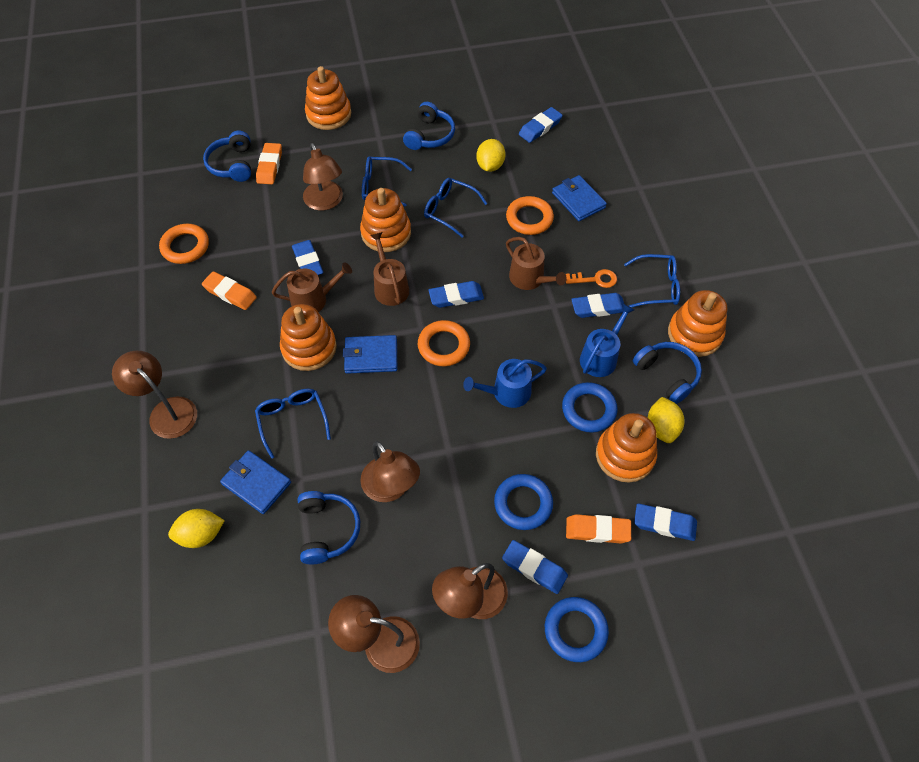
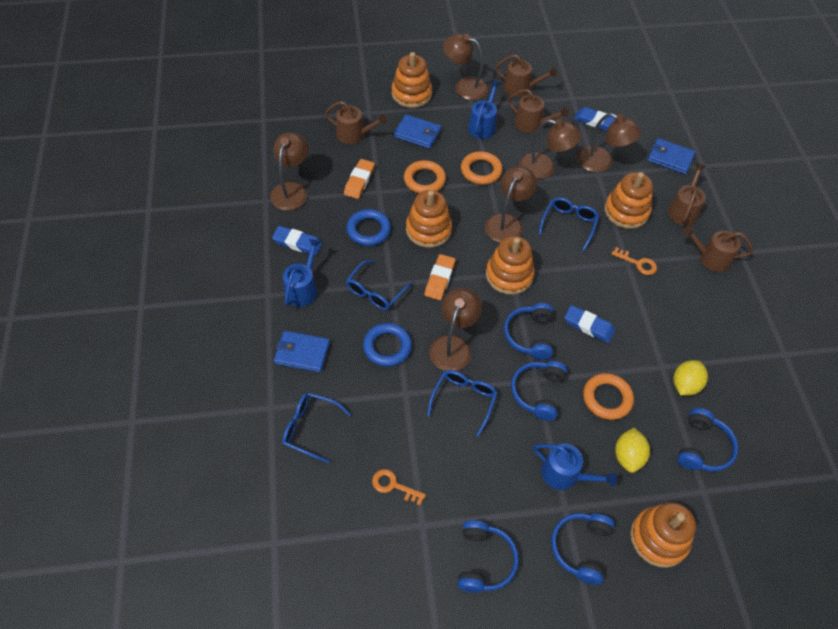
blue eraser: [292,240,323,275] [428,281,484,308] [502,540,568,594] [519,107,563,143] [571,293,624,318] [634,503,697,541] = 6 -> [272,226,322,256] [564,305,615,343] [574,107,615,131] = 3
blue headphones: [203,131,251,182] [298,491,360,565] [403,102,455,150] [633,342,702,404] = 4 -> [458,520,519,593] [504,303,553,360] [511,361,567,421] [551,513,615,585] [677,408,738,472] = 5
blue ring: [494,474,553,530] [545,597,609,662] [562,382,617,433] = 3 -> [347,209,391,246] [363,323,412,367] = 2
blue watering can: [463,359,547,408] [580,304,635,377] = 2 -> [283,239,320,307] [468,81,501,139] [533,443,617,490] = 3
brown lamp: [112,351,197,439] [303,143,343,211] [328,595,420,673] [360,441,420,502] [432,563,508,619] = 5 -> [270,132,308,210] [429,288,482,371] [443,34,488,100] [485,166,537,243] [519,119,581,179] [577,113,641,172] = 6
brown watering can: [272,262,352,312] [370,232,409,306] [506,237,567,290] = 3 -> [325,101,387,144] [496,54,557,97] [508,89,569,133] [668,163,706,226] [683,225,753,272] = 5
orange eraser: [202,271,257,310] [256,143,282,184] [566,514,631,543] = 3 -> [344,159,375,199] [425,254,456,300] = 2
orange key: [566,269,617,288] = 1 -> [372,469,426,506] [611,247,657,275] = 2
yellow lemon: [168,509,225,548] [476,139,506,172] [648,397,685,443] = 3 -> [615,428,650,473] [673,360,708,396] = 2

